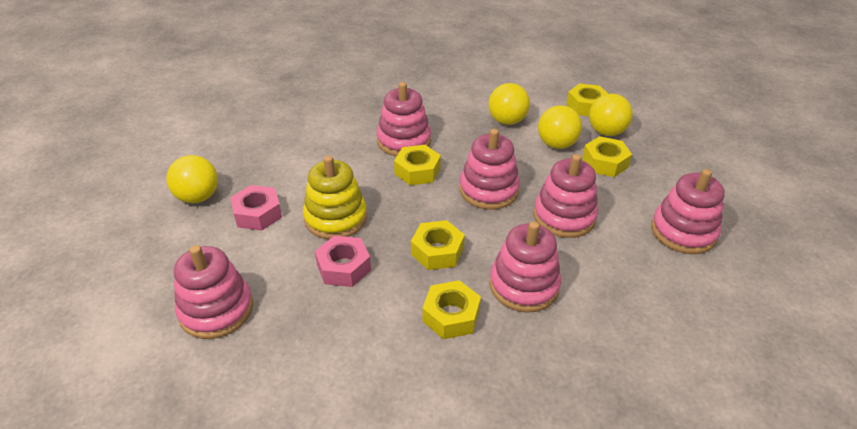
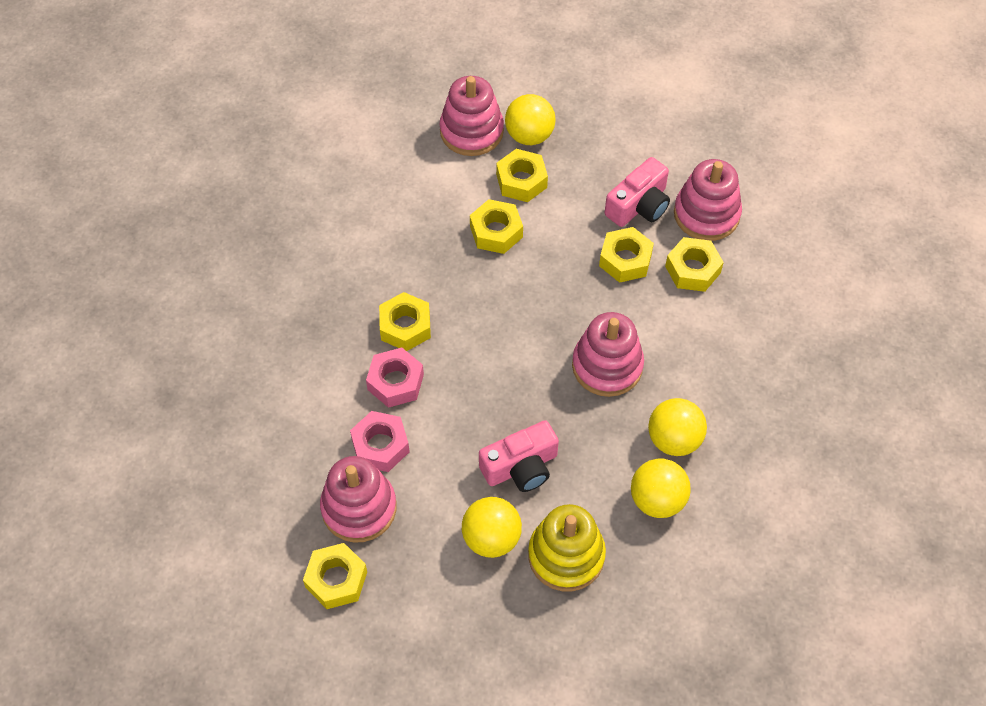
pink camera: none = 0 -> [479,420,559,492] [605,157,670,227] = 2
pink stacking toy: [174,245,253,339] [377,82,431,157] [459,129,520,210] [489,221,561,313] [533,154,598,238] [651,169,725,254] = 6 -> [320,456,397,543] [439,76,504,156] [572,312,644,397] [674,159,742,241] = 4
yellow nut: [394,145,441,185] [411,220,465,270] [422,280,481,339] [566,83,608,116] [582,136,632,177] = 5 -> [303,543,367,609] [379,292,431,351] [470,199,523,254] [496,149,548,202] [599,227,654,283] [665,237,724,292] = 6

